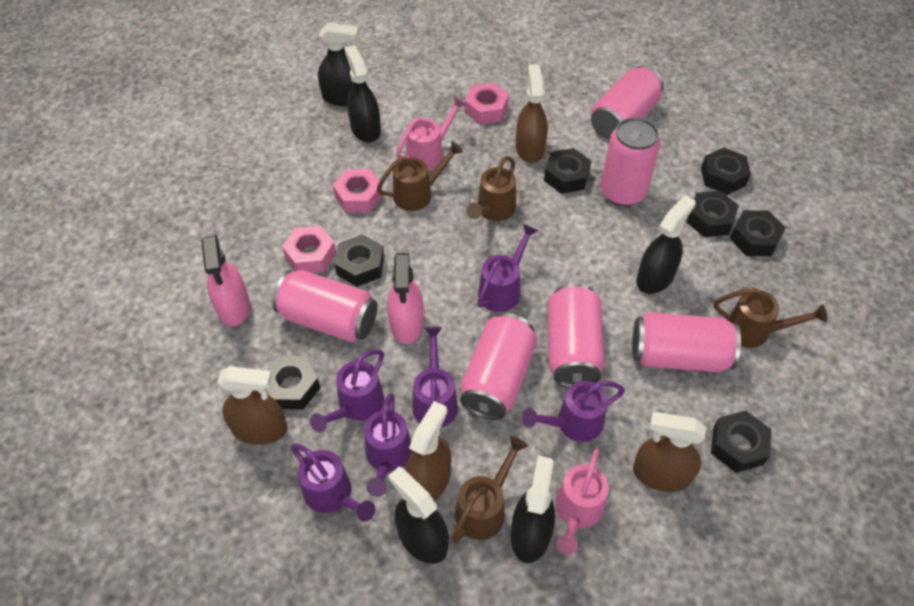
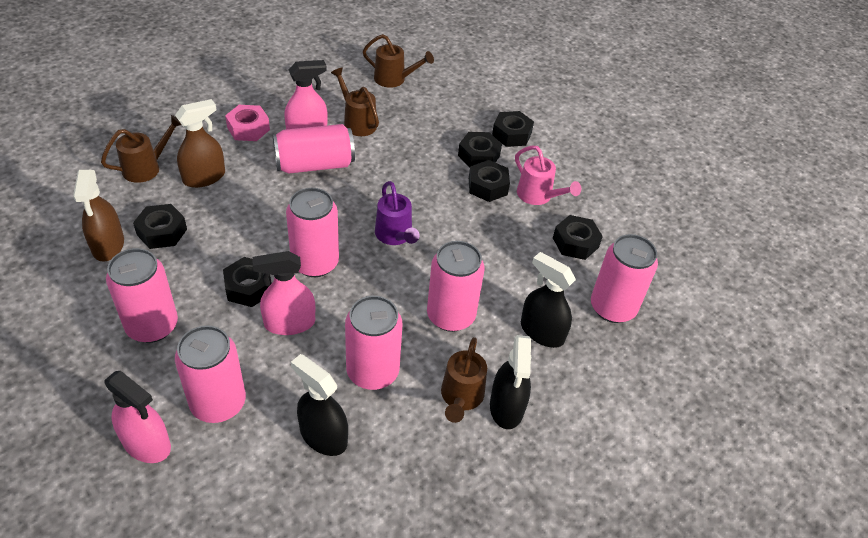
black nut: [266,356,320,410] [334,234,384,287] [544,148,591,194] [686,191,739,237] [701,148,751,195] [711,411,771,473] [730,210,786,256] = 7 -> [133,204,187,249] [223,257,272,307] [458,132,502,168] [469,160,510,202] [492,111,534,147] [553,215,603,260] = 6
black spray bottle: [318,23,359,106] [344,45,381,143] [388,467,449,564] [511,456,555,563] [637,195,696,294] = 5 -> [291,354,348,456] [490,335,531,429] [521,252,576,348] = 3
brown spray bottle: [217,366,287,445] [405,401,451,501] [516,64,548,163] [633,412,706,492] = 4 -> [73,170,124,262] [175,99,225,188] = 2
pink can: [272,270,377,342] [460,313,537,420] [547,283,605,388] [591,65,664,140] [601,117,660,206] [632,312,741,372] = 6 -> [106,248,178,343] [175,325,246,423] [273,124,355,173] [286,188,339,277] [345,296,402,390] [427,241,484,332] [591,234,658,323] = 7
pink nut: [282,226,336,273] [333,169,383,213] [465,83,509,124] = 3 -> [225,105,270,141] = 1
pink spray bottle: [201,235,250,326] [387,253,424,344] = 2 -> [104,371,171,463] [252,251,315,335] [284,60,328,129] = 3
pink watering can: [396,96,467,170] [555,448,609,555] = 2 -> [515,145,581,205] = 1
purple watering can: [290,443,375,522] [310,349,384,432] [364,393,412,497] [412,327,458,428] [477,224,538,312] [522,381,625,442] = 6 -> [375,181,419,245] = 1

